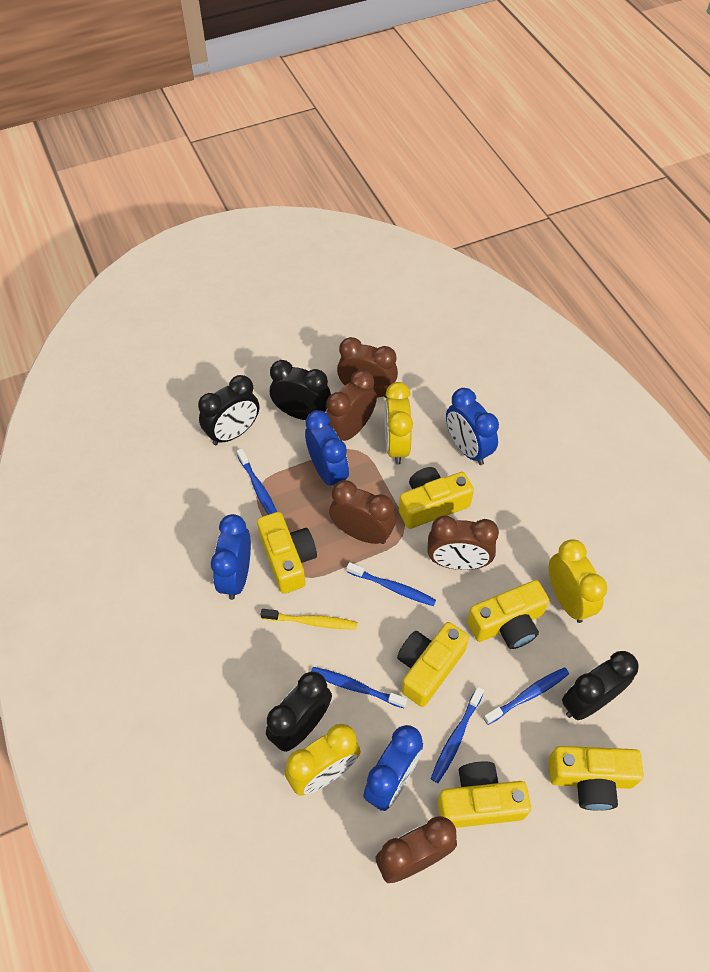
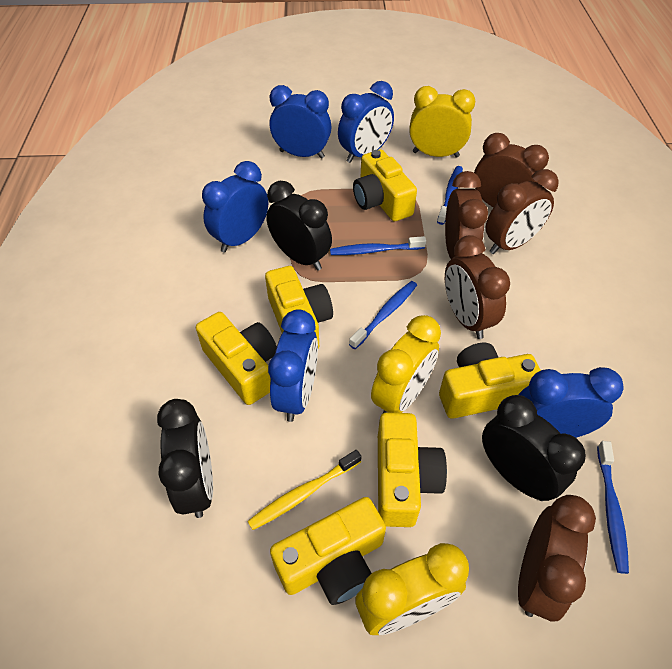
black clock: [198,375,259,445] [266,672,332,752] [270,360,331,420] [562,651,639,720] = 4 -> [157,399,213,518] [266,181,332,271] [482,395,586,501] = 3
blue clock: [211,514,251,600] [305,410,349,486] [363,725,423,811] [446,388,499,465] = 4 -> [202,161,268,253] [268,309,318,422] [270,85,331,159] [338,81,394,163] [518,367,624,438] = 5
blue toothbrush: [237,448,277,515] [311,667,407,708] [347,562,436,606] [431,687,484,783] [484,667,569,725] = 5 -> [330,236,426,255] [349,281,417,349] [437,166,463,225] [597,441,629,574] = 4

